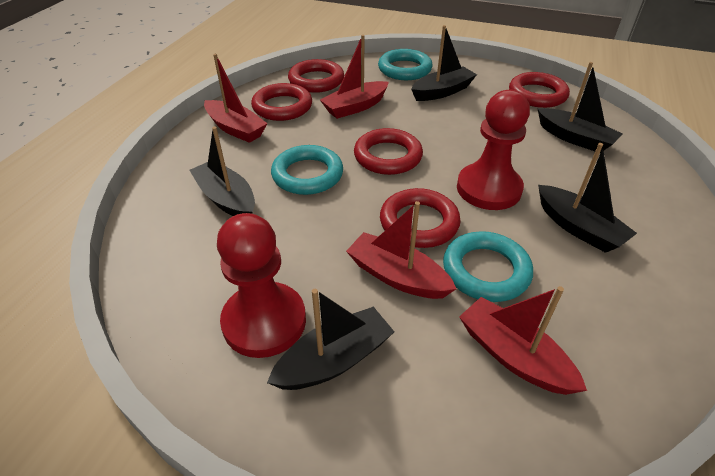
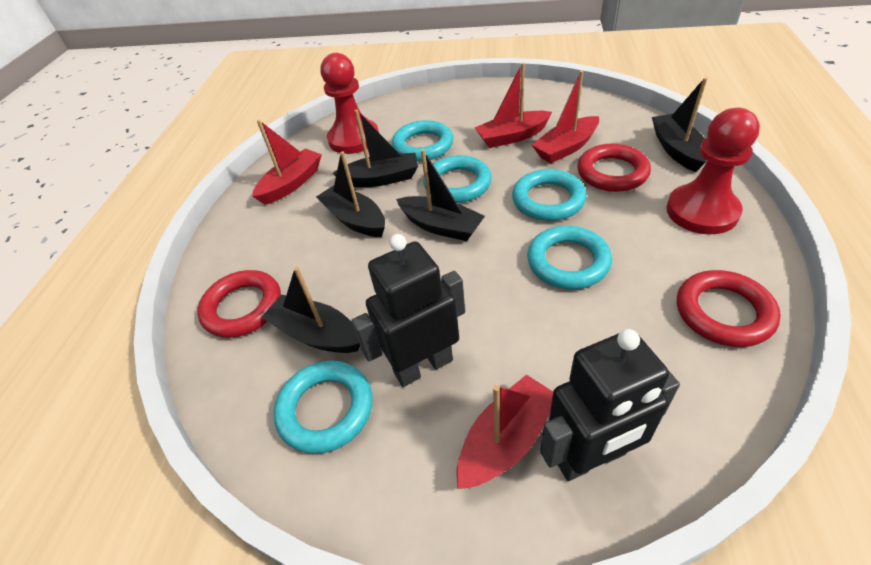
black robot: none = 0 -> [352,234,465,387] [540,329,680,481] = 2
red ring: [251,83,312,121] [288,59,344,93] [354,128,423,175] [380,188,461,248] [509,72,570,108] = 5 -> [197,270,281,338] [577,144,651,192] [677,270,781,347] = 3
turquoise ring: [271,145,343,195] [378,49,432,80] [443,231,533,302] = 3 -> [274,361,373,454] [392,120,453,161] [423,155,492,203] [512,169,587,221] [527,226,612,289] = 5

